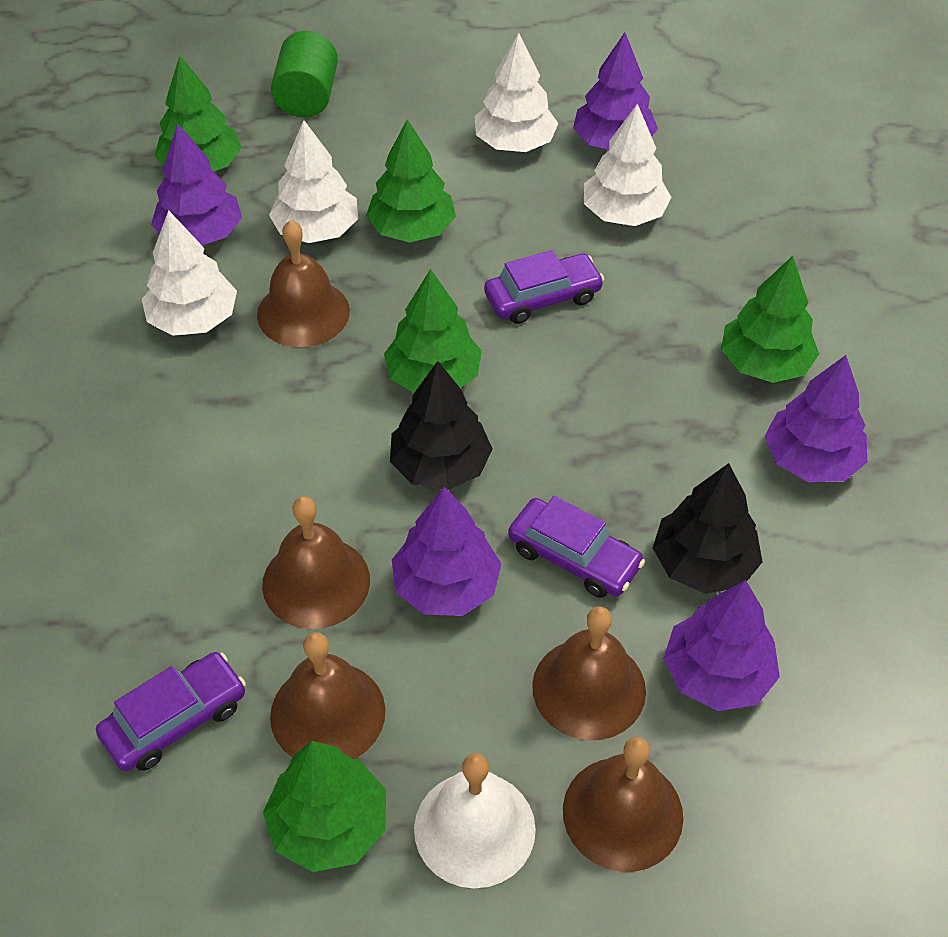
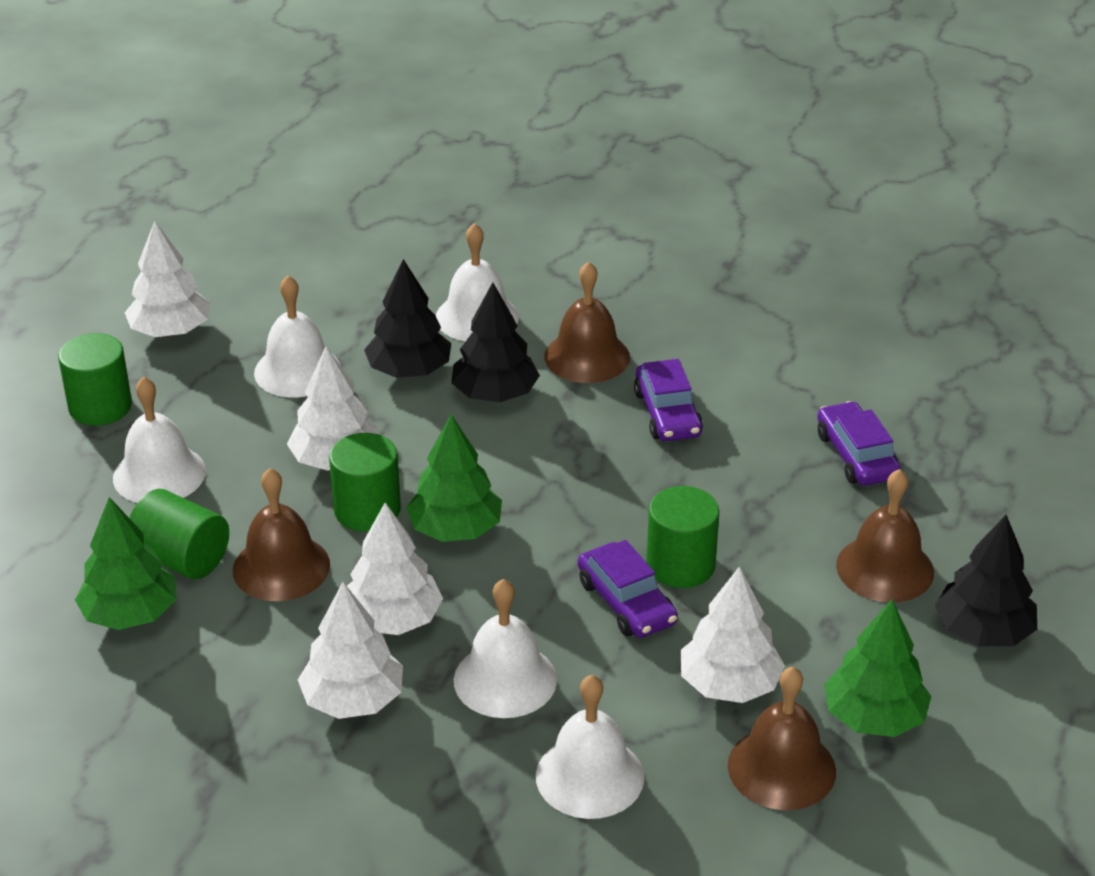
black tree: [390,361,492,490] [653,463,762,594] = 2 -> [364,259,451,378] [451,282,540,402] [935,515,1037,646] = 3
brown bell: [257,220,350,347] [262,496,370,629] [270,632,386,759] [532,606,646,740] [563,737,683,872] = 5 -> [233,468,330,601] [544,262,630,383] [728,667,836,810] [836,469,934,603] = 4
green cylinder: [271,31,338,117] = 1 -> [58,333,132,426] [129,489,229,579] [329,433,401,531] [647,486,719,588] = 4
green tree: [155,56,242,171] [263,741,386,872] [366,119,456,243] [384,269,482,393] [721,256,819,383] = 5 -> [75,497,176,630] [406,414,502,542] [824,599,931,737] = 3
purple tree: [151,123,242,245] [392,487,502,616] [573,32,658,150] [663,580,780,711] [765,355,867,482] = 5 -> none = 0
white bell: [414,753,536,888] = 1 -> [113,377,206,503] [254,275,340,398] [436,223,519,341] [454,579,557,718] [536,675,644,819] = 5
white tree: [142,210,237,336] [269,120,358,243] [474,33,558,152] [584,103,671,226] = 4 -> [124,221,210,337] [287,346,378,471] [298,582,403,719] [347,503,443,635] [681,567,785,703] = 5

